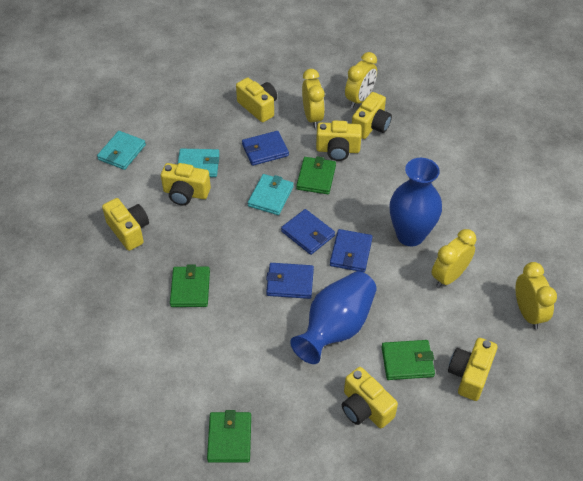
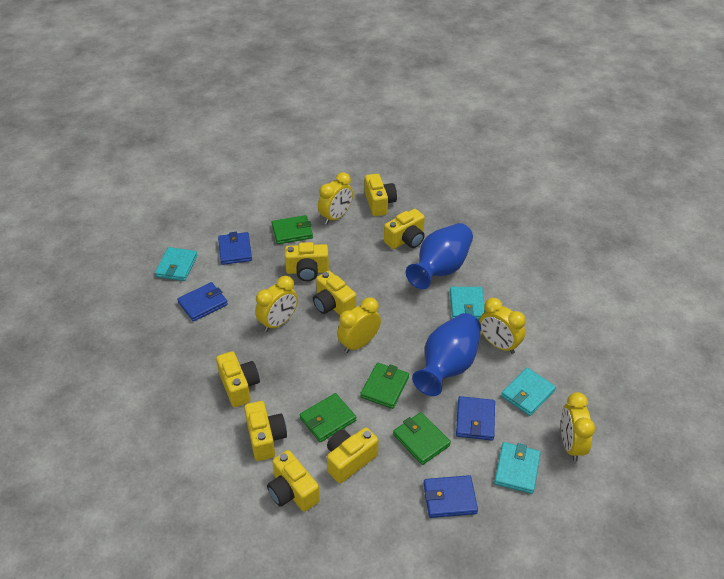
turquoise wallet: [97,131,146,170] [177,149,219,177] [248,174,294,215] = 3 -> [155,247,197,281] [450,287,485,320] [494,442,541,494] [501,368,556,416] = 4
yellow camera: [102,198,149,251] [161,163,211,205] [236,78,277,122] [316,120,362,161] [342,367,398,428] [352,92,392,139] [448,338,497,401] = 7 -> [216,351,260,407] [244,401,287,461] [267,450,320,512] [285,242,329,281] [313,271,356,315] [327,427,378,483] [365,174,397,216] [384,209,425,249] = 8
yellow clock: [302,69,325,128] [345,52,377,108] [432,229,476,288] [516,262,557,329] = 4 -> [255,276,298,332] [318,172,353,225] [337,297,381,353] [479,298,526,354] [561,392,595,462] = 5

